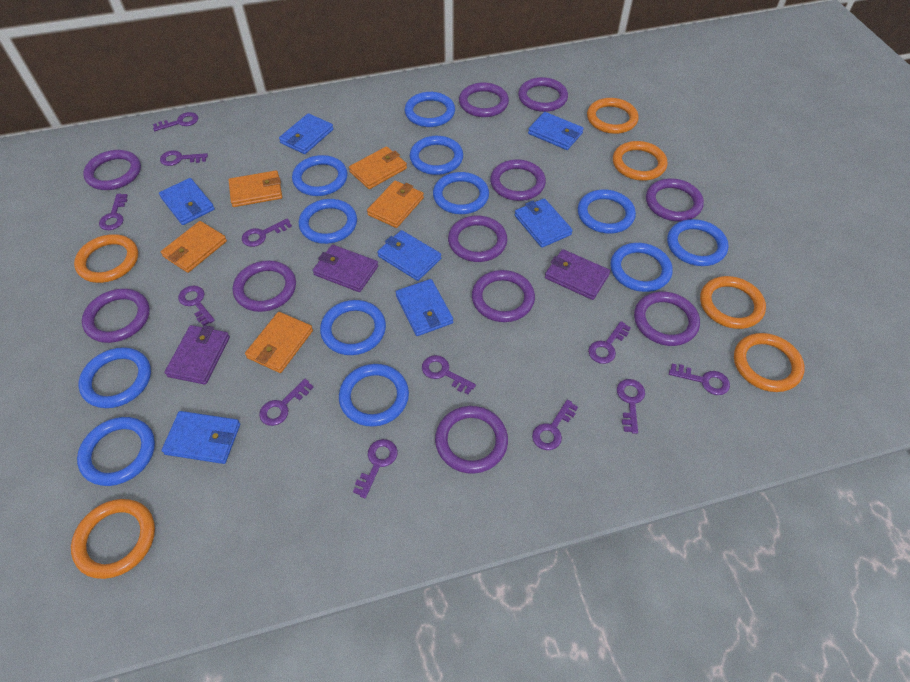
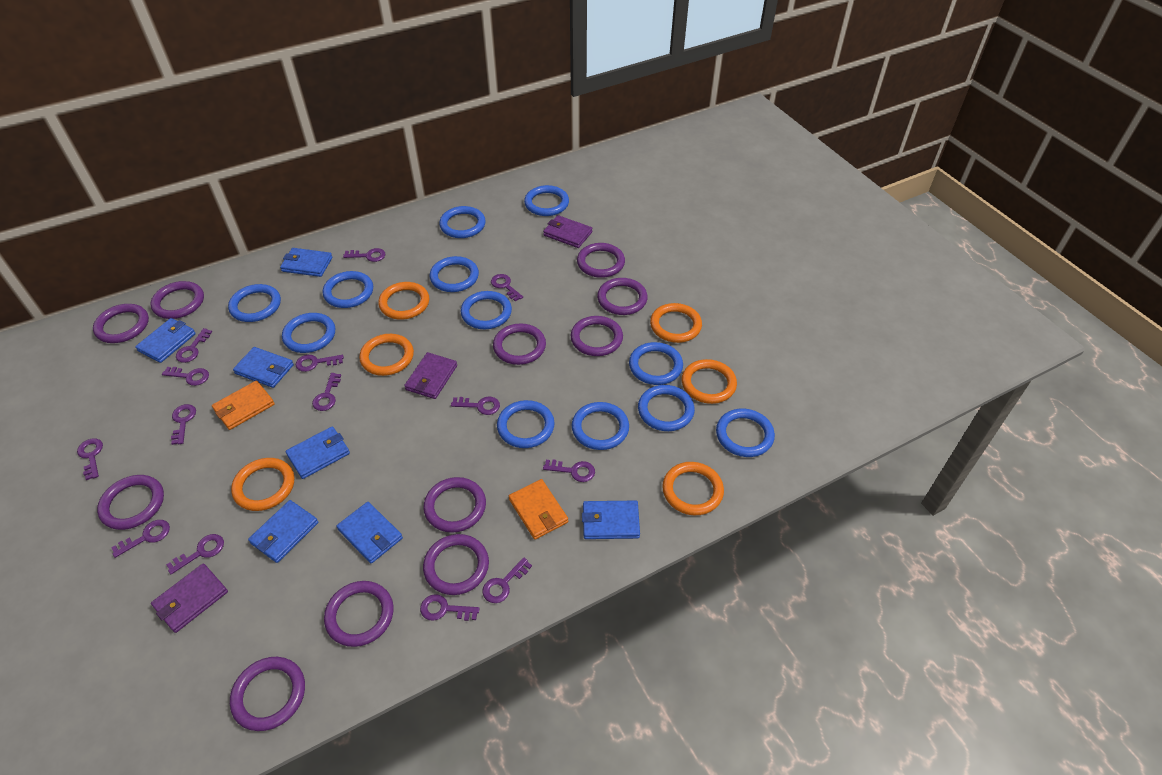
orange wallet: [161,221,227,273] [229,170,282,207] [245,312,313,373] [349,146,407,189] [367,181,424,228] = 5 -> [212,381,275,430] [509,479,568,539] = 2
purple key: [99,194,128,230] [153,112,198,131] [160,150,208,166] [178,285,215,326] [242,219,292,247] [259,379,313,426] [353,439,398,498] [422,355,476,394] [532,400,578,450] [588,321,631,364] [617,379,645,434] [669,364,730,395] = 12 -> [77,438,103,480] [111,520,170,558] [162,367,209,386] [166,534,224,574] [171,404,196,445] [176,328,212,363] [296,355,344,372] [312,373,341,411] [343,248,385,262] [420,594,480,621] [451,397,500,415] [482,558,532,603] [491,274,523,302] [543,460,595,482] = 14

